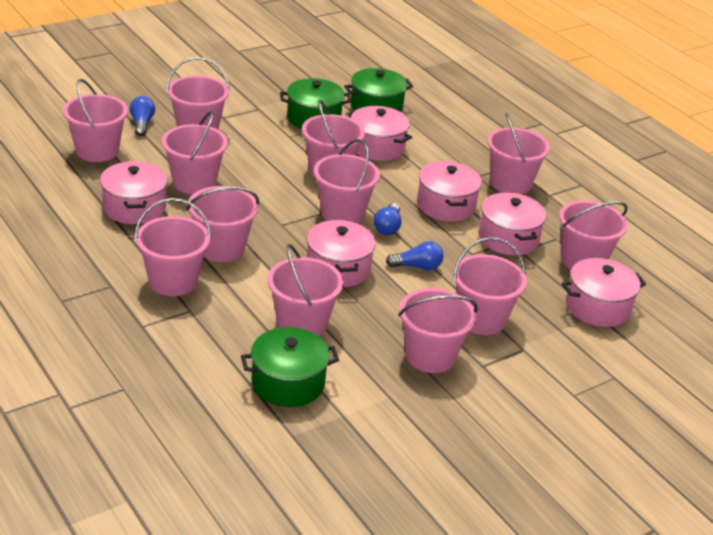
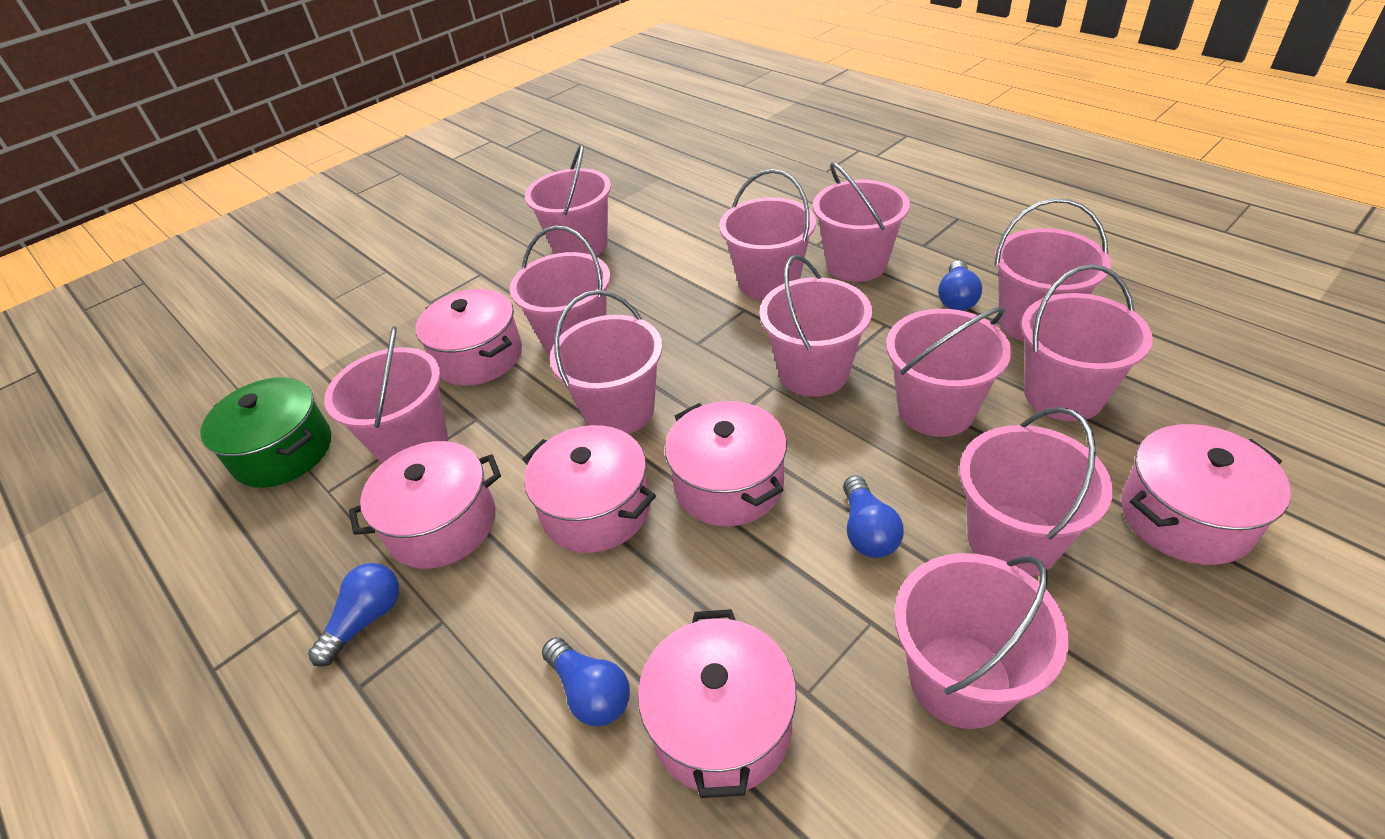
blue light bulb: [130,96,155,136] [373,203,402,235] [386,241,443,270] = 3 -> [308,563,399,667] [542,637,630,726] [843,475,904,558] [938,261,982,311] = 4
green pot: [241,327,339,407] [280,78,351,129] [344,68,413,112] = 3 -> [200,377,331,488] = 1

